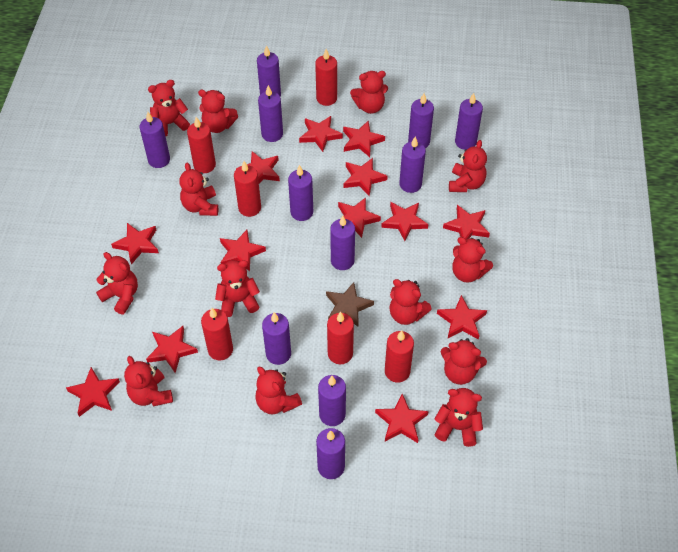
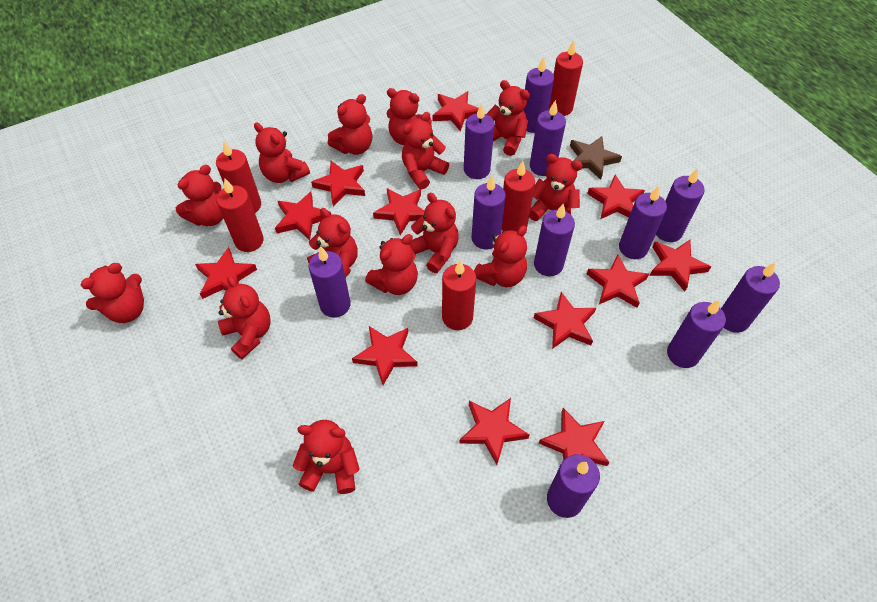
red candle: [187,117,216,173] [201,308,233,360] [234,161,261,217] [315,49,337,106] [327,311,354,364] [385,330,414,383] = 6 -> [216,141,261,213] [216,178,264,252] [442,260,476,330] [502,161,535,231] [549,40,583,116] = 5
red star: [66,367,120,417] [111,223,159,265] [146,326,198,373] [220,230,266,272] [236,151,280,184] [299,116,343,152] [338,197,381,238] [343,120,385,157] [343,158,388,196] [375,394,429,443] [381,202,428,241] [437,295,487,339] [443,205,490,239] = 13 -> [195,247,257,299] [275,191,331,240] [311,161,365,206] [352,326,418,385] [373,188,424,235] [432,91,479,132] [459,398,529,465] [534,292,596,349] [539,408,610,466] [587,175,645,219] [587,254,649,308] [650,240,711,292] = 12
red teddy bear: [96,252,138,315] [124,356,173,406] [148,80,190,137] [179,163,218,216] [198,90,238,133] [215,260,260,317] [255,367,302,414] [350,71,388,114] [390,279,432,325] [435,388,483,447] [441,338,487,385] [449,140,487,192] [452,237,493,283] = 13 -> [81,263,144,323] [176,165,223,226] [218,276,271,359] [254,122,310,183] [293,420,360,494] [307,208,358,278] [328,94,372,155] [365,234,418,295] [387,88,432,145] [402,112,449,189] [409,193,459,273] [474,225,527,287] [486,80,530,156] [529,154,583,221] = 14

